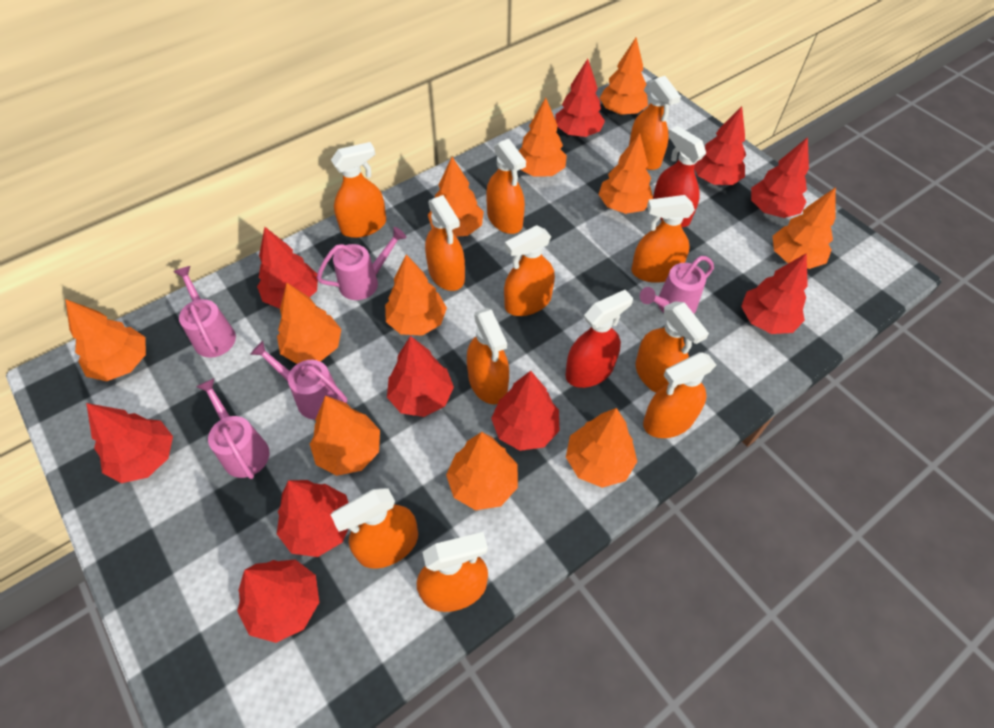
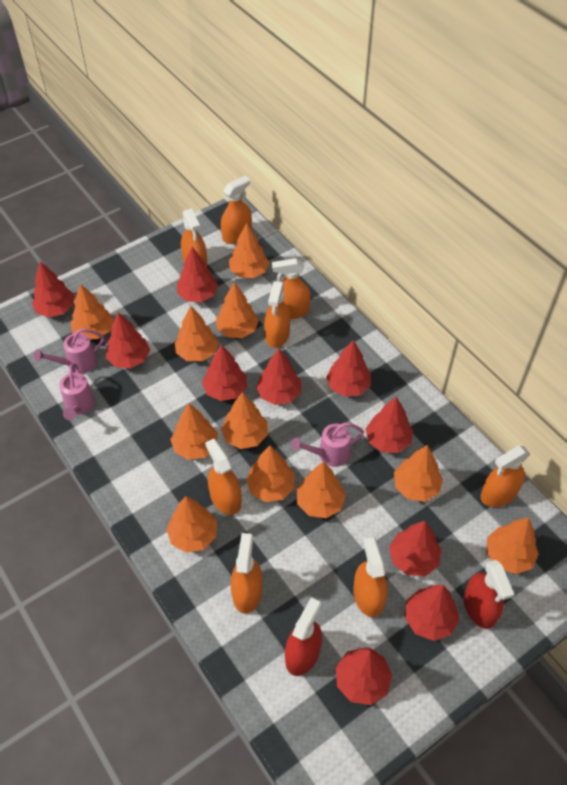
orange spray bottle: [331,142,386,238] [331,488,418,569] [417,532,488,612] [425,195,465,291] [467,308,509,404] [486,139,526,234] [504,225,555,316] [629,76,681,170] [632,195,695,283] [635,301,709,393] [643,352,716,438] = 11 -> [181,208,207,268] [205,439,242,515] [221,176,252,244] [231,533,263,614] [264,281,290,348] [272,258,311,319] [353,537,388,617] [481,446,530,507] = 8
pink watering can: [173,266,236,358] [196,378,269,479] [250,341,347,420] [317,227,406,300] [640,256,714,314] = 5 -> [34,329,104,374] [59,363,95,420] [291,423,364,467] = 3

